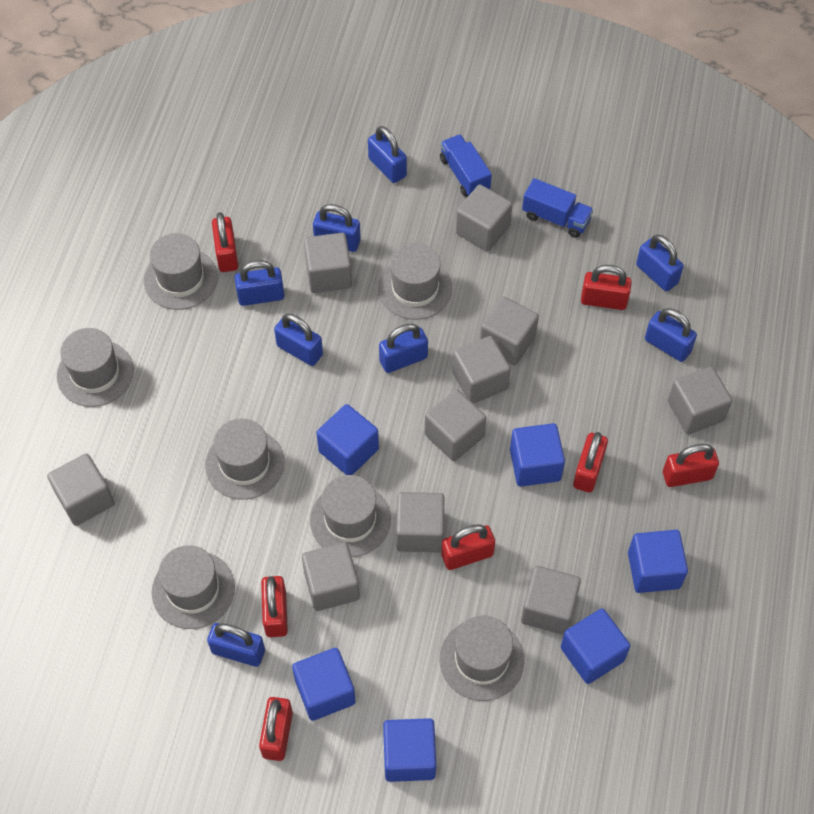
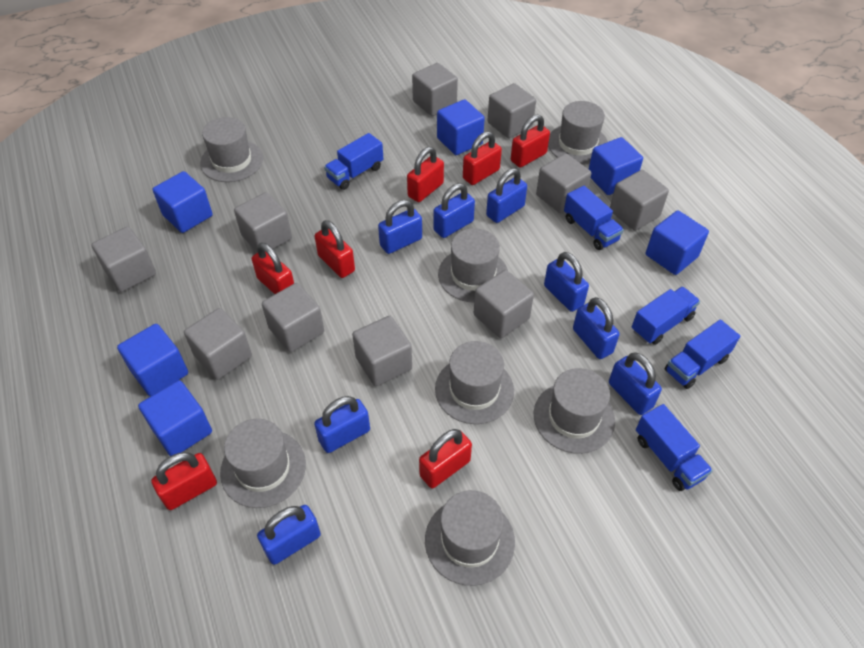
blue truck: [440,134,492,197] [522,178,593,238] = 2 -> [324,133,383,190] [564,186,624,250] [632,286,700,345] [636,404,713,491] [665,319,740,389] = 5

